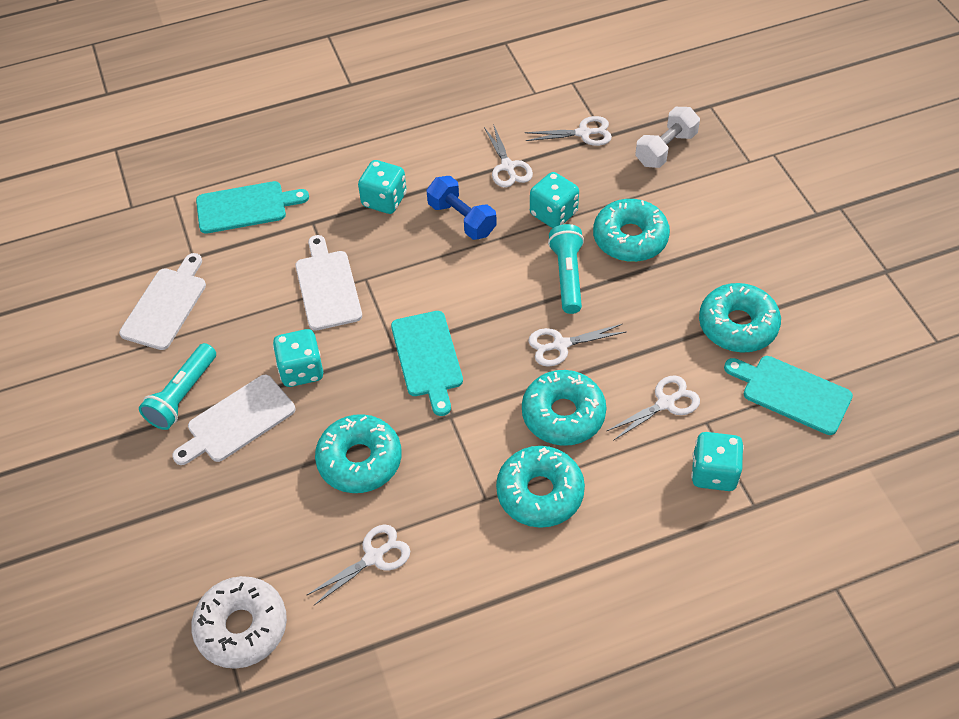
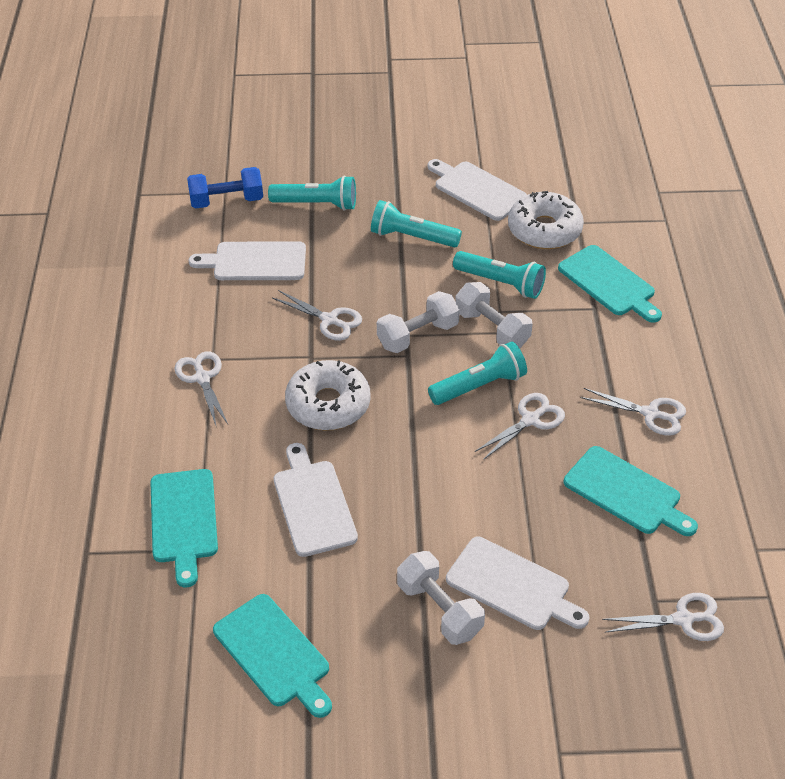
turquoise cutting board: [196,181,309,234] [391,311,463,416] [724,356,853,435] = 3 -> [150,469,218,587] [213,594,332,718] [558,245,662,323] [564,446,698,536] = 4
turquoise dice: [273,329,323,387] [358,160,406,214] [530,172,579,228] [691,432,744,491] = 4 -> none = 0
turquoise donut: [315,414,402,493] [496,446,585,528] [522,370,606,446] [593,199,670,262] [699,283,781,353] = 5 -> none = 0
turquoise flashlight: [139,343,216,430] [548,224,584,314] = 2 -> [268,175,356,211] [371,200,462,248] [428,342,527,405] [453,251,546,299] = 4
white cutting board: [119,253,206,350] [172,375,295,465] [295,235,362,331] = 3 -> [188,241,306,280] [273,443,358,557] [428,159,527,221] [446,536,589,630] = 4
white donut: [191,576,287,669] = 1 -> [285,360,371,431] [508,191,584,249] = 2
white dumbbell: [635,107,700,168] = 1 -> [377,291,460,353] [397,551,485,645] [455,282,533,348] = 3

